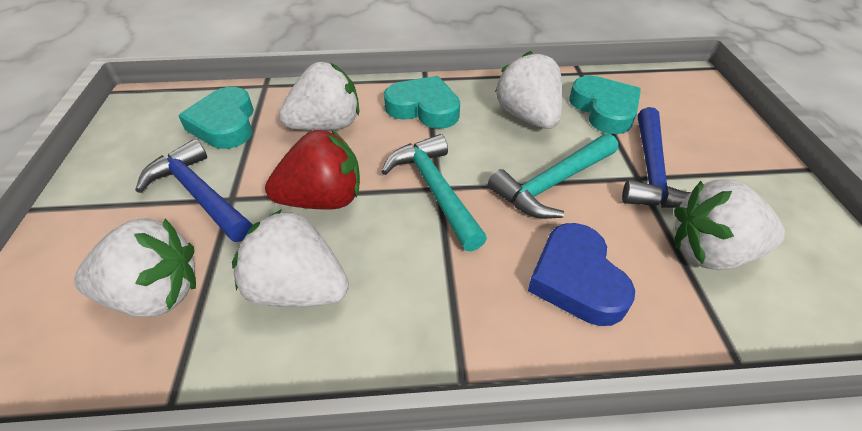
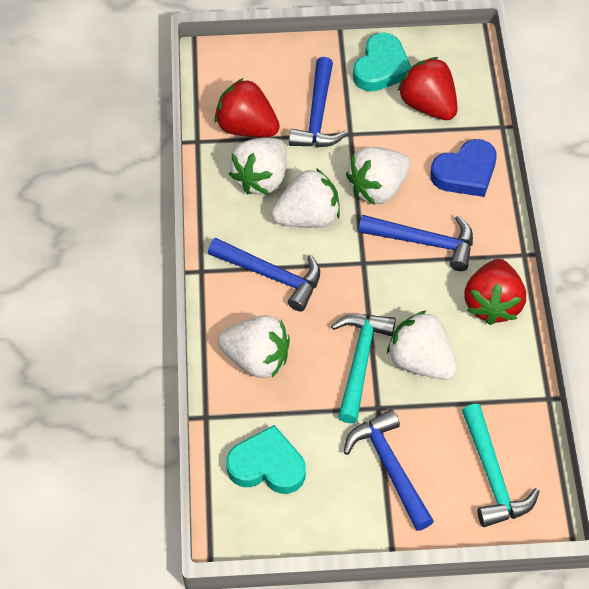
blue hammer: [135,139,253,242] [622,107,691,208] = 2 -> [208,238,320,312] [289,57,347,147] [343,409,434,531] [359,215,473,271] = 4
red strawberry: [265,130,360,210] = 1 -> [214,78,280,137] [398,57,458,120] [464,259,526,325] = 3
turquoise heart: [178,87,254,149] [384,76,460,129] [569,76,641,134] = 3 -> [226,425,306,494] [353,33,411,92] = 2

